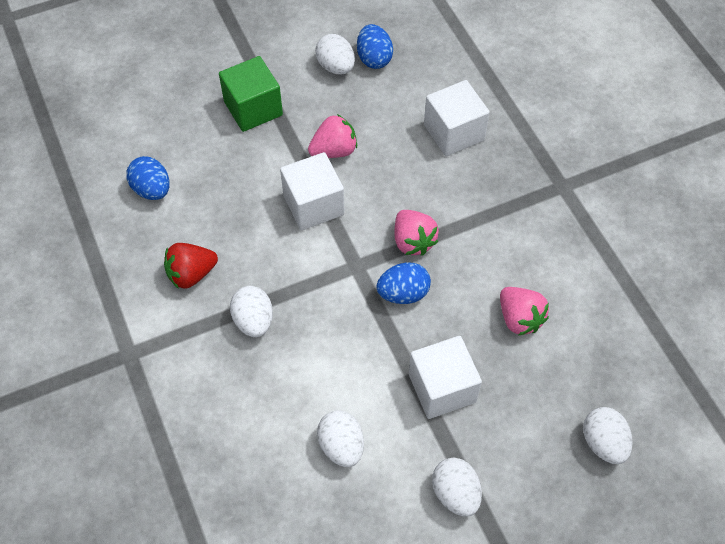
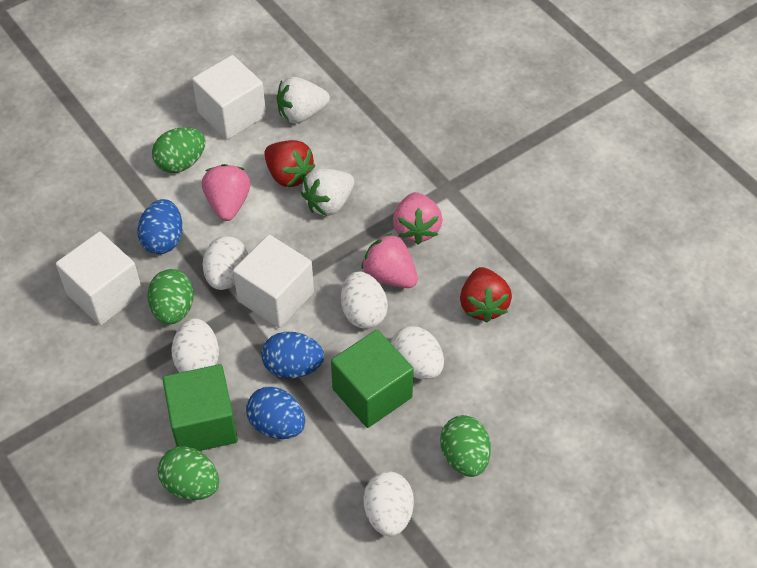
green cube: [219,56,283,132] = 1 -> [162,364,238,451] [331,330,414,428] = 2
green egg: none = 0 -> [147,269,194,325] [152,127,205,173] [158,446,219,500] [440,415,491,477] = 4
red strawberry: [164,243,218,289] = 1 -> [264,140,315,187] [460,267,512,323] = 2
white strawberry: none = 0 -> [277,77,330,123] [301,168,354,216] = 2

